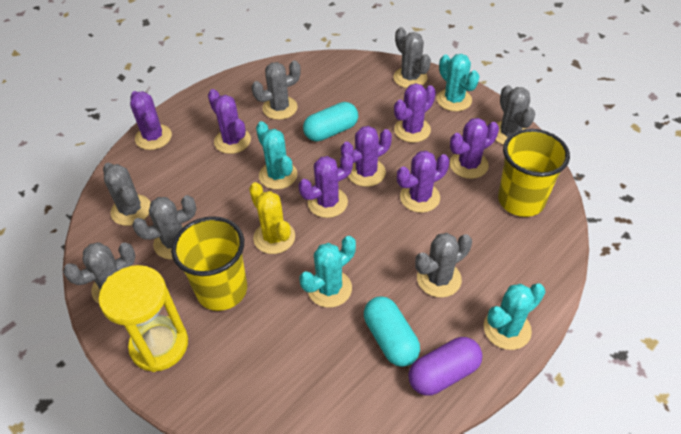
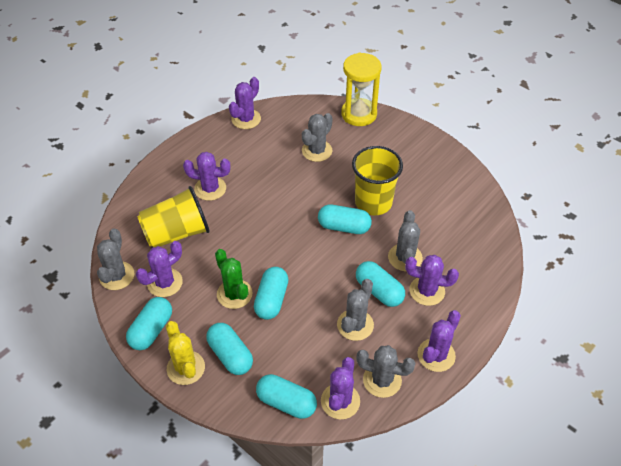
green cactus: none = 0 -> [215,249,253,309] = 1
grey cactus: [63,242,135,304] [103,163,151,226] [132,195,196,259] [251,60,301,120] [394,27,431,88] [415,233,472,298] [496,85,535,145] = 7 -> [97,228,134,290] [302,113,333,162] [337,279,374,341] [356,345,415,398] [388,210,423,271] = 5
purple cactus: [130,91,172,150] [208,89,251,154] [299,153,353,218] [341,126,392,187] [394,83,436,143] [397,151,449,213] [450,118,499,179] = 7 -> [136,241,183,297] [183,152,231,201] [229,77,261,129] [321,357,360,419] [405,255,459,306] [417,310,461,372] = 6
purple capsule: [408,337,483,396] = 1 -> none = 0
turquoise cactus: [256,121,298,190] [299,236,356,308] [437,54,480,111] [484,283,545,350] = 4 -> none = 0
turquoise capsule: [303,102,358,142] [364,296,420,367] = 2 -> [126,297,172,350] [206,323,253,375] [254,267,288,320] [256,374,317,419] [318,204,372,234] [356,261,405,307] = 6

